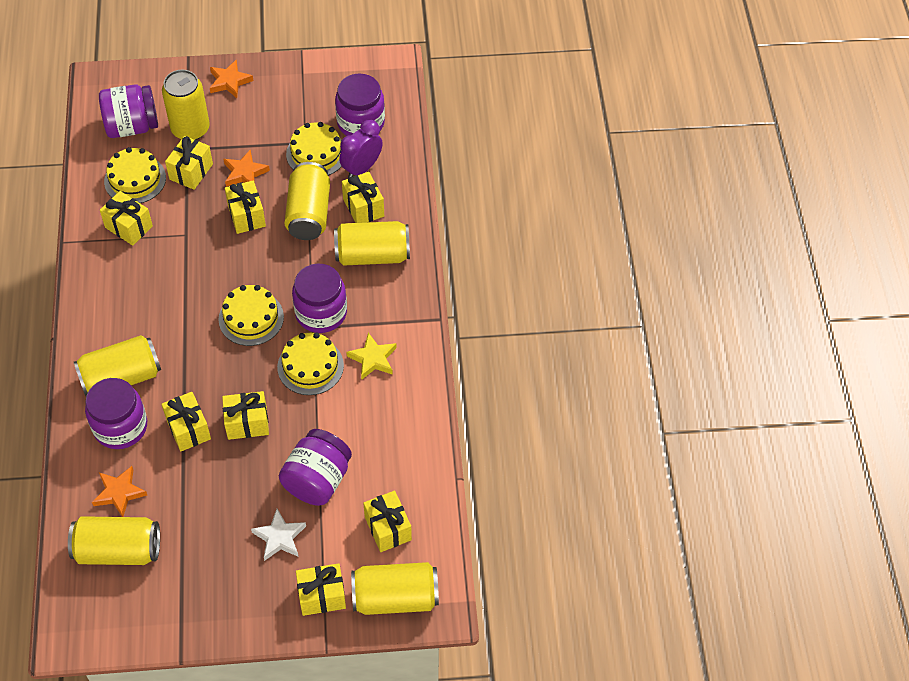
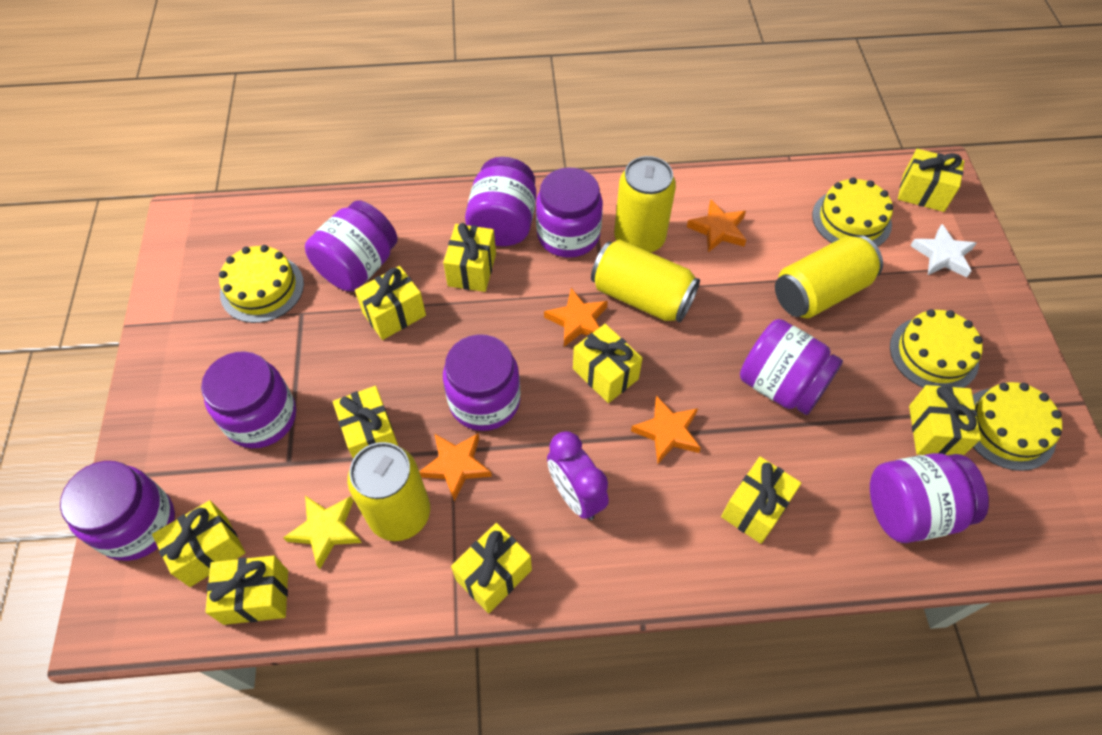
orange star: [92,466,147,517] [210,60,254,98] [223,150,270,187] = 3 -> [419,433,492,502] [544,288,608,347] [631,396,701,463] [687,200,746,252] = 4
purple jar: [85,378,147,449] [99,84,158,138] [279,429,352,506] [292,264,347,333] [335,73,385,136] = 5 -> [60,461,175,561] [201,351,296,448] [305,201,398,291] [443,334,521,431] [465,157,537,246] [536,168,603,258] [740,319,843,415] [870,453,989,543] = 8
yellow can: [68,516,160,565] [74,335,161,396] [162,70,210,140] [285,162,330,240] [334,221,410,266] [351,562,439,615] = 6 -> [347,442,430,541] [591,239,700,322] [614,156,676,253] [775,235,883,318] = 4
yellow gift: [100,191,153,246] [161,392,211,451] [165,136,213,190] [222,391,269,440] [225,180,266,234] [296,563,346,616] [342,172,384,223] [363,491,412,552] = 8 -> [152,500,245,587] [205,556,288,625] [333,386,398,459] [355,266,426,340] [443,223,496,292] [451,523,532,613] [573,324,643,403] [721,457,801,544] [898,149,964,212] [909,385,981,455] = 10

